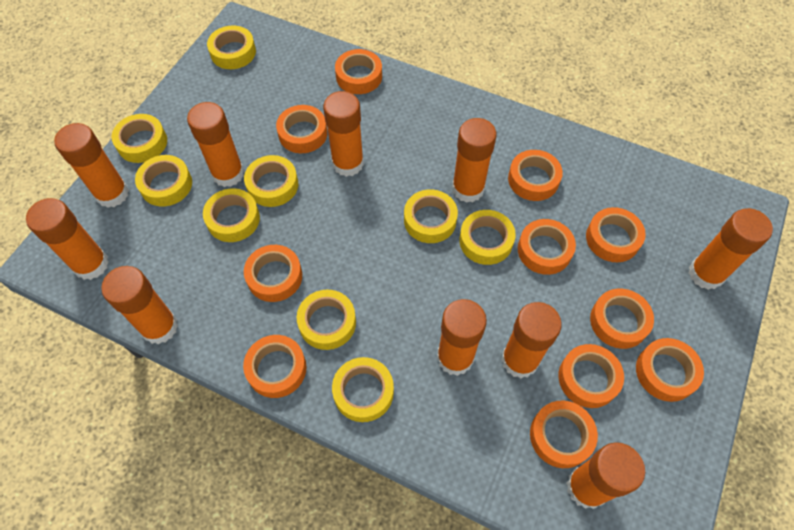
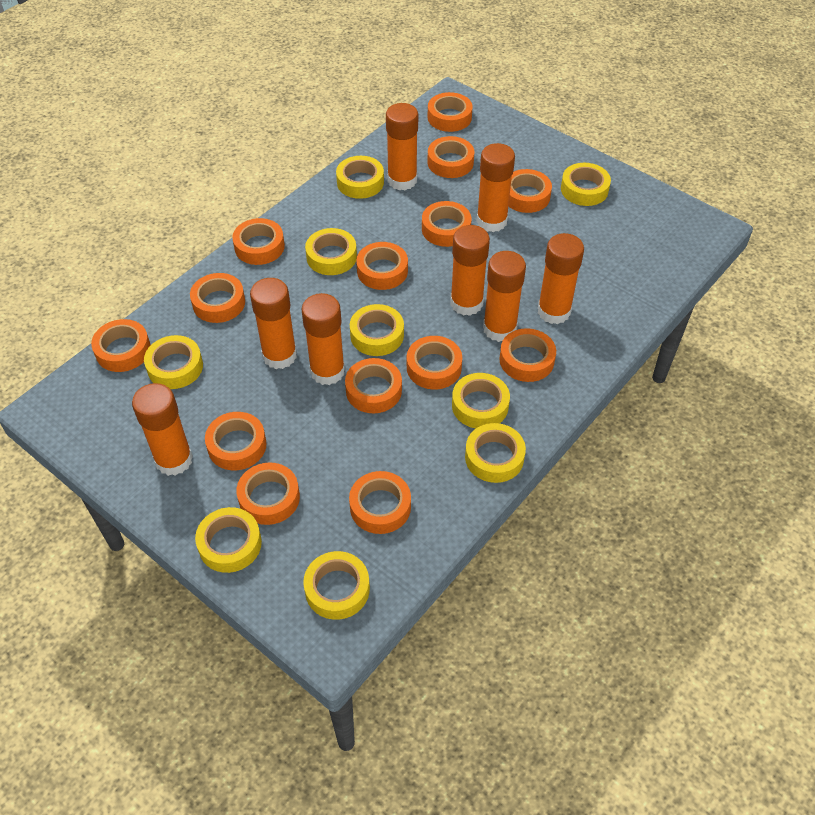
orange glue stick: [26,198,109,280] [54,123,129,208] [101,266,178,344] [187,102,244,187] [323,91,364,177] [437,299,487,376] [452,118,497,203] [501,302,562,378] [566,442,645,509] [688,208,773,290] = 10 -> [132,383,193,476] [250,278,297,369] [301,293,345,385] [386,103,418,190] [450,225,490,316] [476,143,515,232] [483,251,526,342] [538,233,584,324] = 8
orange tape: [243,335,307,398] [244,245,302,302] [276,105,327,153] [335,49,382,94] [508,150,563,201] [518,219,576,275] [530,401,598,468] [558,344,624,408] [586,207,646,262] [590,289,654,349] [636,338,704,402] = 11 -> [91,319,151,372] [190,273,245,323] [205,412,266,470] [232,218,285,265] [236,463,300,525] [345,358,402,413] [349,471,411,534] [356,242,408,290] [407,336,462,390] [422,201,471,247] [427,136,474,178] [428,92,473,132] [499,328,556,382] [508,169,552,213] = 14

